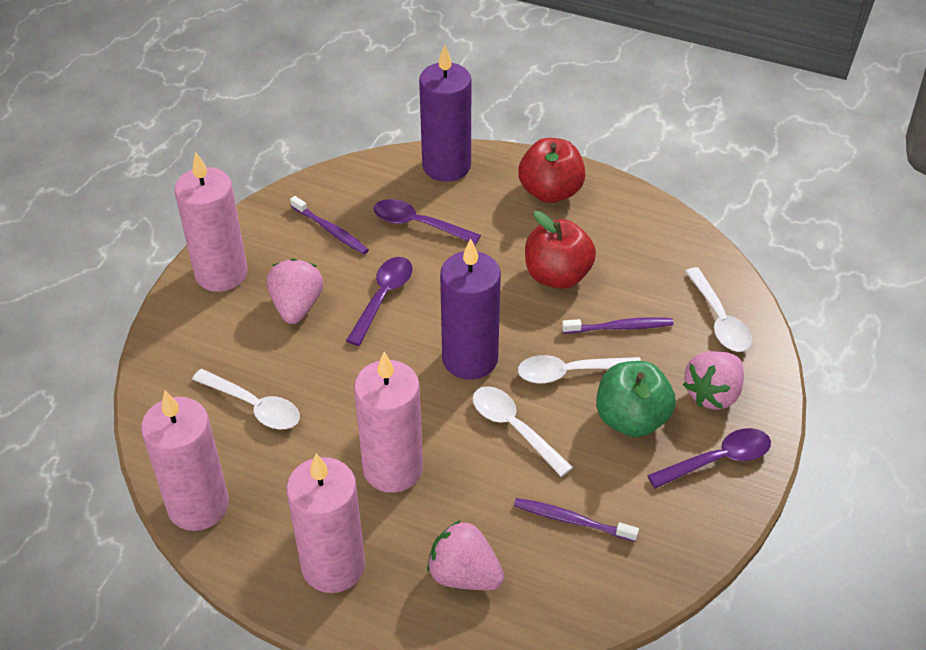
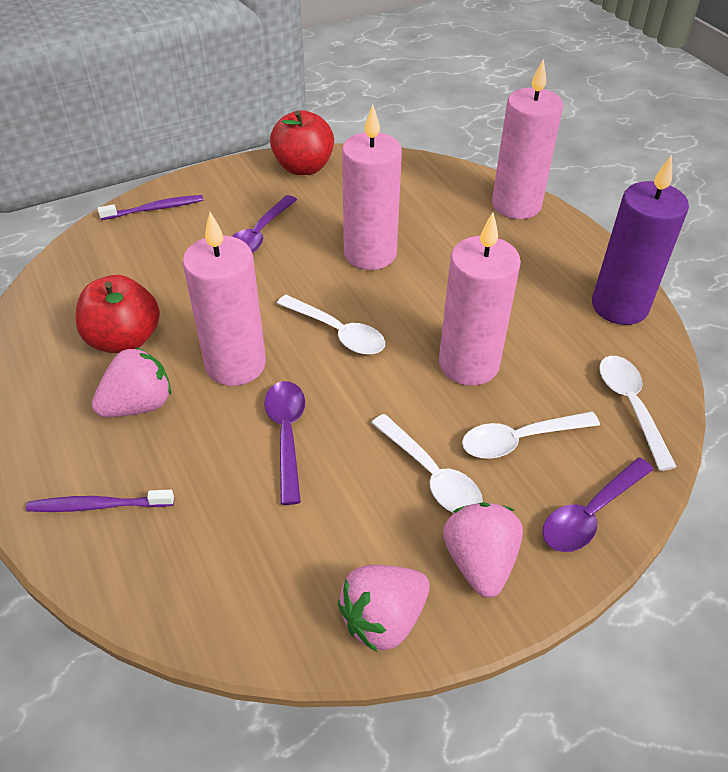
green apple: [596,361,676,437] = 1 -> none = 0
purple candle: [419,45,471,182] [440,238,501,380] = 2 -> [592,155,689,325] = 1
purple toothbrush: [290,196,369,254] [514,498,639,542] [562,317,674,334] = 3 -> [26,490,174,512] [98,195,203,220] = 2

